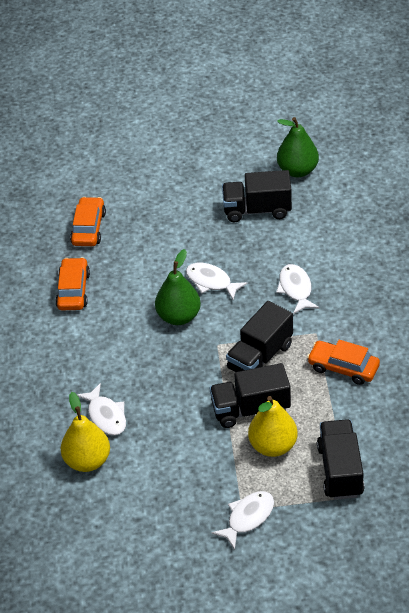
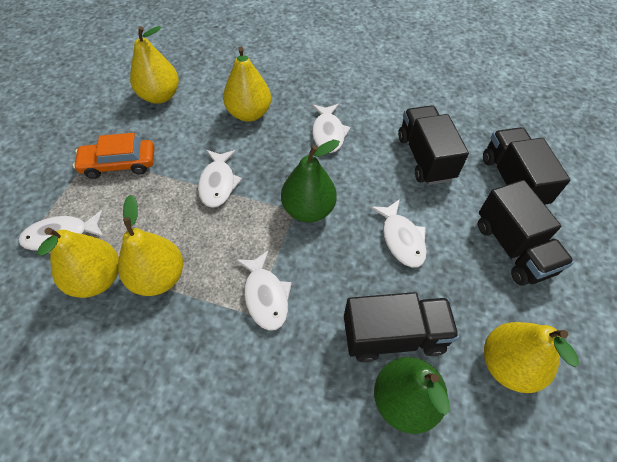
orange car: [55,257,90,310] [70,197,106,246] [307,340,380,385] = 3 -> [73,133,154,179] = 1
white fish: [77,383,126,435] [186,263,248,300] [212,491,274,550] [276,264,319,314] = 4 -> [18,210,104,253] [198,150,242,208] [236,250,292,331] [312,104,351,153] [370,199,427,268] = 5
yellow pear: [61,392,110,472] [248,396,298,457] = 2 -> [38,228,119,298] [118,195,183,296] [130,26,179,104] [223,46,271,122] [484,322,579,393] = 5

